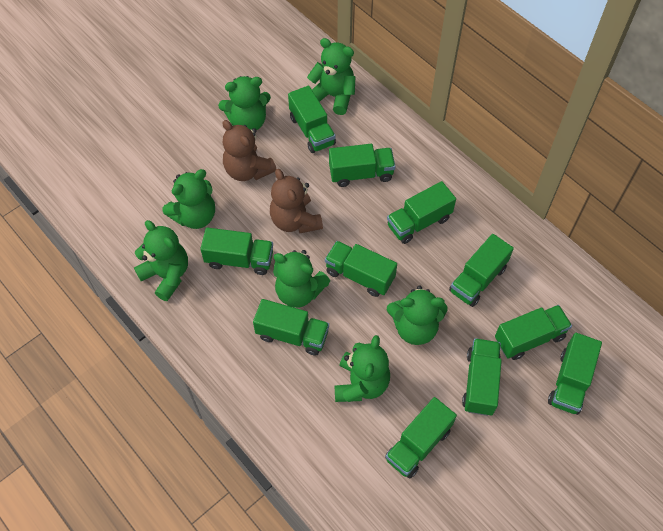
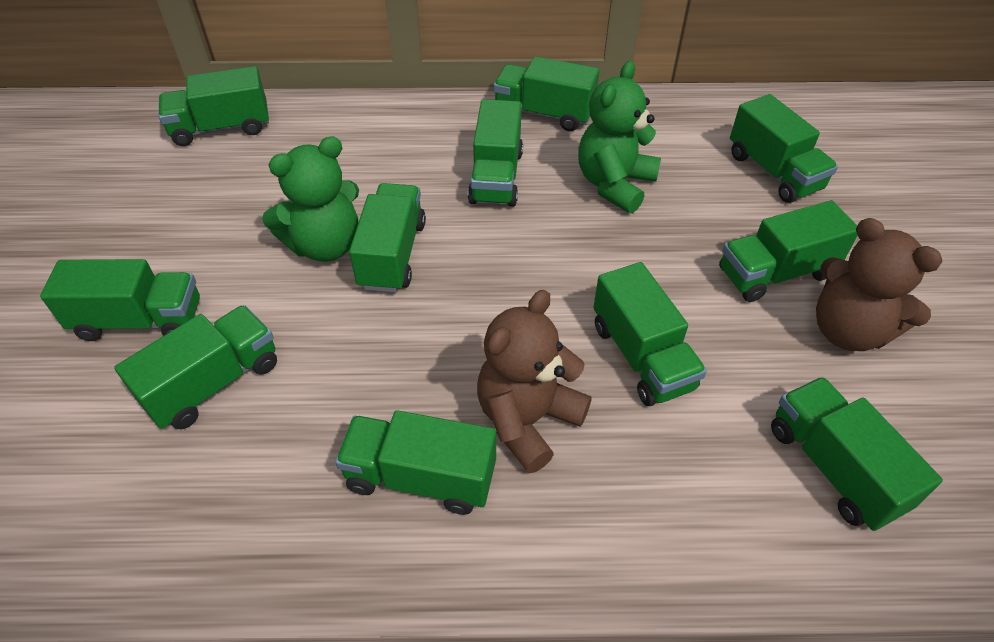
green teddy bear: [134,220,188,301] [163,169,215,229] [218,76,271,130] [273,250,330,308] [307,38,355,115] [335,335,390,402] [387,285,447,345] = 7 -> [262,136,359,262] [578,61,661,213] = 2

